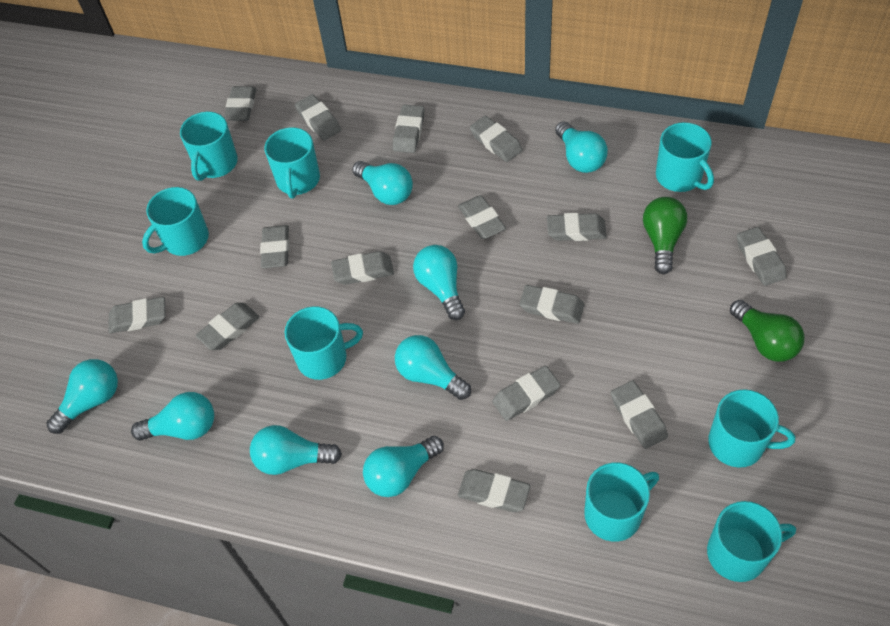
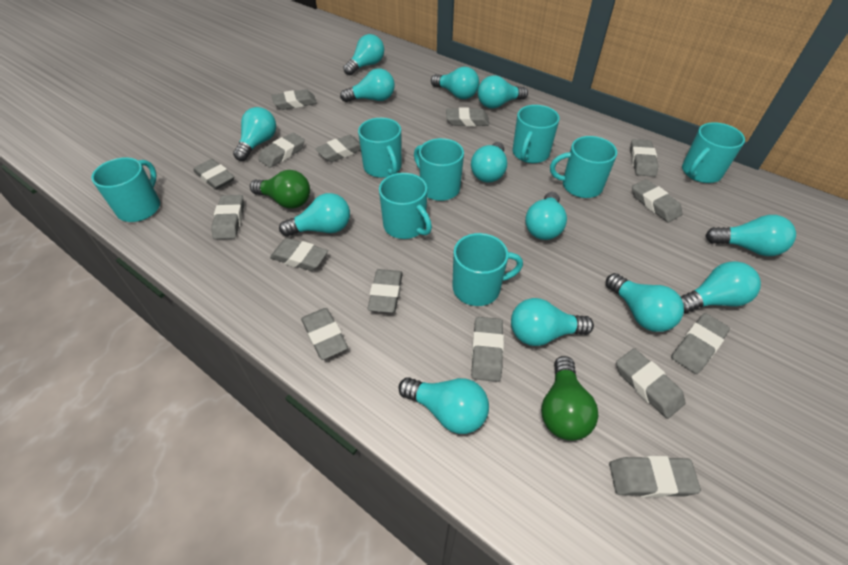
turquoise light bulb: [46,359,118,434] [131,392,214,441] [250,425,342,475] [352,161,413,205] [363,436,444,497] [395,335,471,400] [413,245,465,320] [555,121,608,173] = 8 -> [233,107,276,161] [279,193,350,237] [340,68,395,102] [343,34,384,75] [398,377,489,434] [431,67,479,99] [471,142,507,183] [478,75,528,109] [511,298,594,346] [525,192,567,240] [606,273,684,332] [680,261,761,313] [706,215,796,256] = 13

